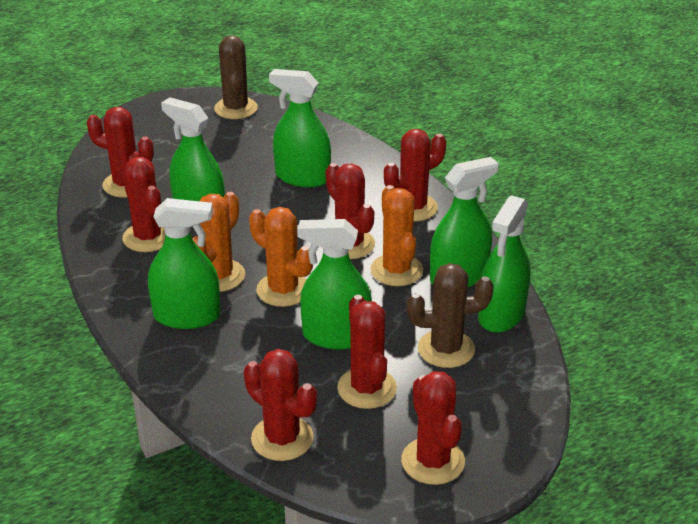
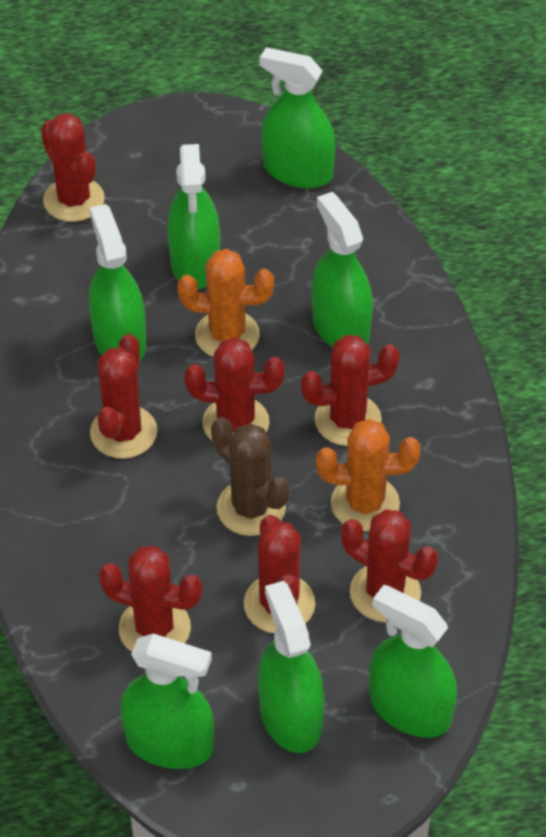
brown cactus: [214,35,258,119] [407,263,494,368] = 2 -> [211,417,290,536] = 1
green spray bottle: [148,198,220,329] [161,97,225,201] [269,69,331,187] [298,219,372,349] [430,157,499,287] [478,195,530,333] = 6 -> [89,204,147,361] [120,634,214,769] [168,144,220,289] [258,581,325,753] [260,47,335,188] [312,192,373,347] [369,585,457,738] = 7
orange cactus: [193,192,245,292] [249,207,313,307] [371,185,423,286] = 3 -> [177,249,274,357] [316,419,421,531] = 2

